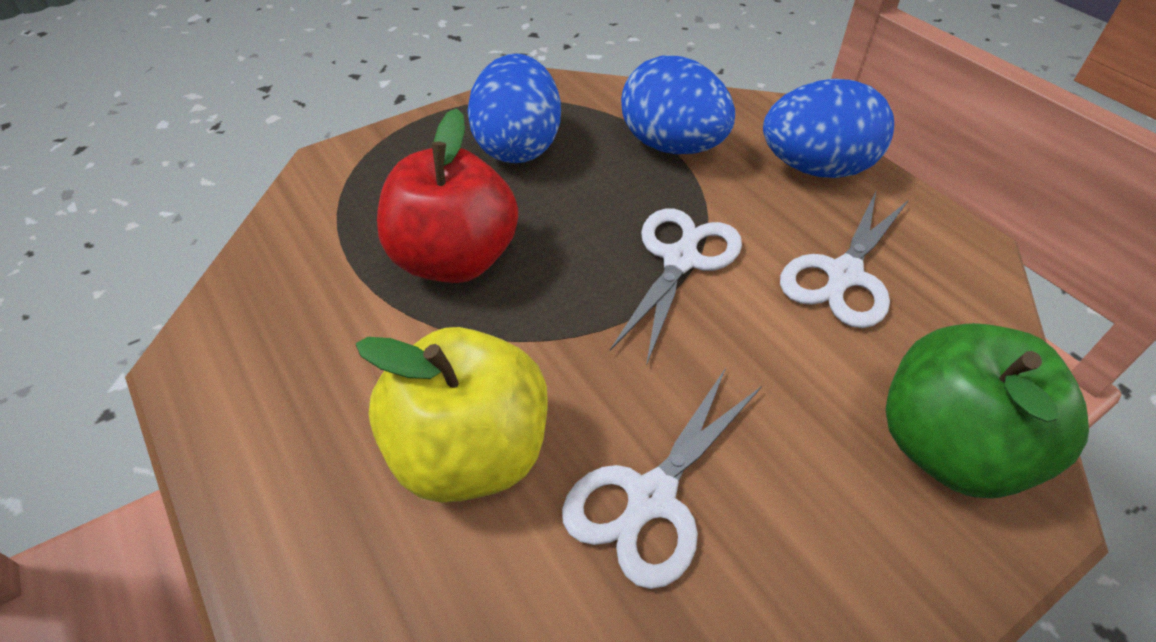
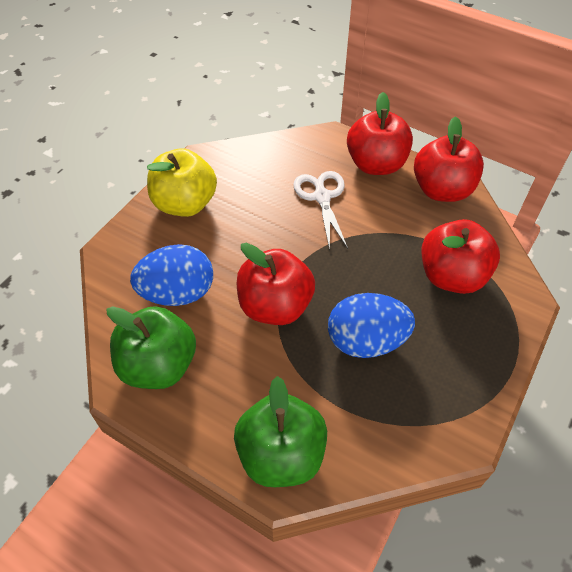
blue egg: [467,53,561,163] [621,55,735,154] [763,79,894,178] = 3 -> [130,244,213,306] [328,293,415,358] = 2
green apple: [885,323,1089,498] = 1 -> [106,306,196,389] [234,376,327,487] = 2
red apple: [377,108,518,283] = 1 -> [237,243,315,325] [347,92,413,175] [414,116,484,202] [422,219,500,294] = 4
white scissors: [562,368,762,589] [610,209,742,366] [780,192,909,328] = 3 -> [293,171,348,250] = 1

